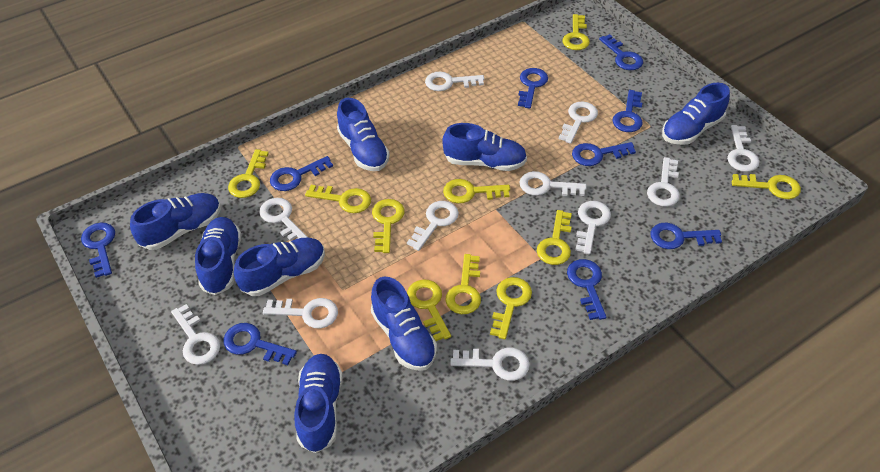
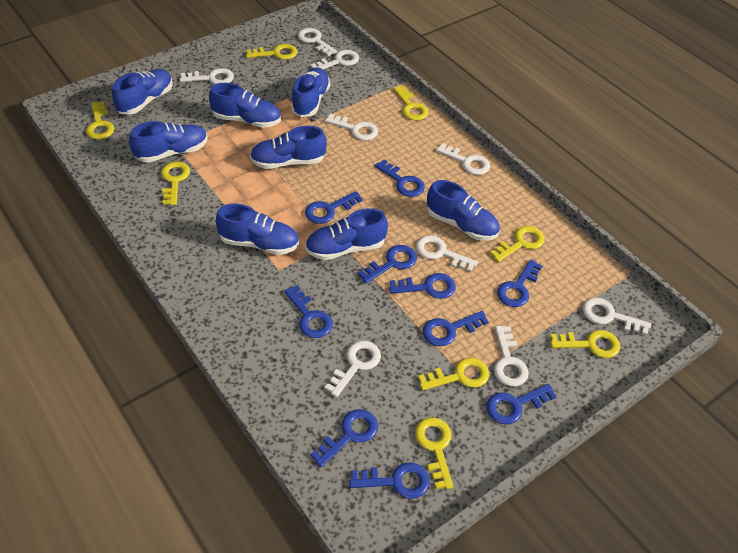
blue key: [81,223,115,278] [223,323,297,365] [270,156,333,191] [518,68,548,109] [567,259,606,320] [572,142,636,166] [599,34,643,70] [612,90,643,132] [650,223,722,249] = 9 -> [284,285,333,338] [305,191,363,224] [311,409,378,467] [349,462,430,499] [358,245,417,283] [375,159,425,197] [389,273,456,299] [423,311,489,346] [487,384,557,424] [497,259,543,307] = 10
white key: [171,304,220,365] [259,198,308,241] [263,298,338,328] [407,201,459,251] [425,72,484,91] [450,347,530,381] [519,171,587,196] [559,101,598,144] [575,201,611,255] [647,157,680,207] [727,125,760,172] = 11 -> [180,68,234,84] [298,28,337,56] [311,50,359,69] [325,114,378,140] [325,341,381,397] [416,235,478,272] [436,143,490,175] [494,326,529,386] [583,298,651,335] = 9
yellow key: [228,149,269,198] [305,185,371,213] [372,199,405,253] [407,279,451,341] [443,179,510,203] [445,254,481,314] [490,277,532,339] [537,210,572,265] [563,14,590,50] [732,174,801,199] = 10 -> [86,101,114,140] [161,161,190,205] [246,44,297,60] [393,85,428,121] [415,417,453,489] [418,358,489,390] [490,226,545,262] [550,330,620,358] = 8

